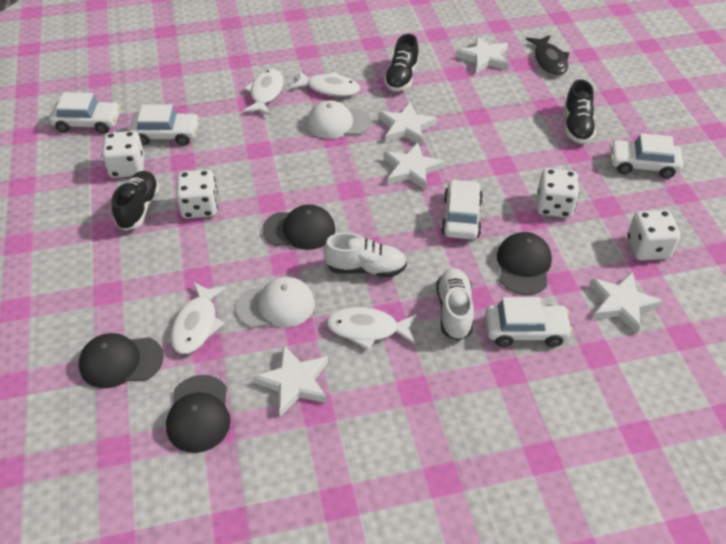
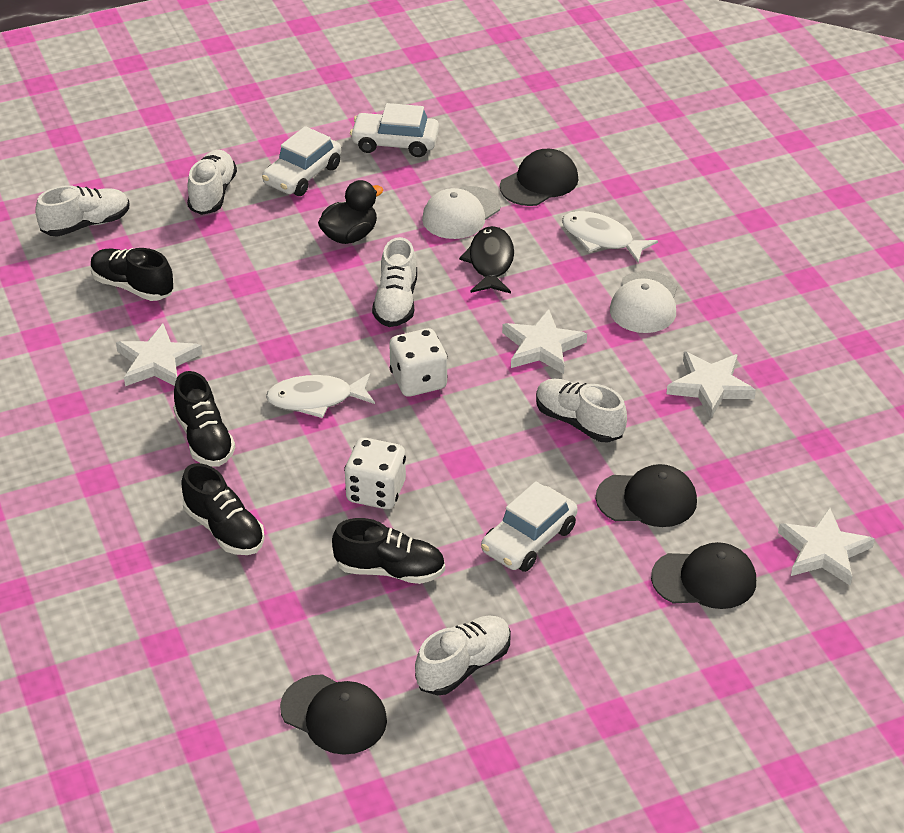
black duck: none = 0 -> [318,180,383,244] = 1
black shoe: [112,171,160,230] [384,34,419,91] [564,79,596,143] = 3 -> [91,248,174,301] [173,371,235,466] [181,463,265,555] [332,518,445,584] = 4
white car: [49,92,121,134] [129,104,200,146] [441,179,483,240] [485,297,573,347] [610,133,683,178] = 5 -> [262,126,341,196] [350,103,439,157] [481,481,578,572] = 3
white dice: [102,131,144,178] [176,170,218,218] [537,168,579,218] [627,210,680,260] = 4 -> [344,438,406,509] [389,328,448,397] = 2
white fish: [170,282,226,354] [243,69,284,115] [290,71,360,97] [326,307,417,350] = 4 -> [266,373,375,418] [562,211,658,263] = 2
white shoe: [323,232,407,277] [436,268,474,341] = 2 -> [35,185,129,237] [187,150,237,215] [372,237,417,327] [415,615,511,695] [536,379,627,442] = 5
white star: [253,345,328,416] [379,102,437,146] [384,143,445,190] [456,36,509,74] [589,272,663,334] = 5 -> [116,324,202,386] [502,309,587,374] [667,352,756,418] [778,507,875,586] = 4

